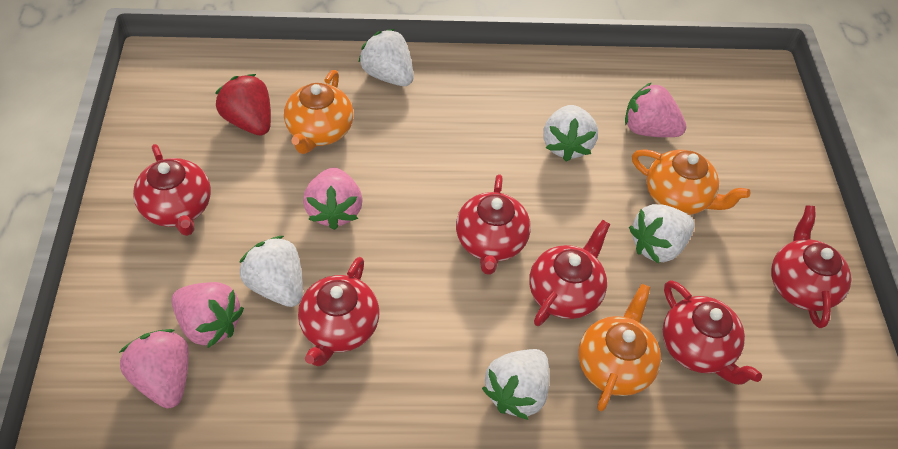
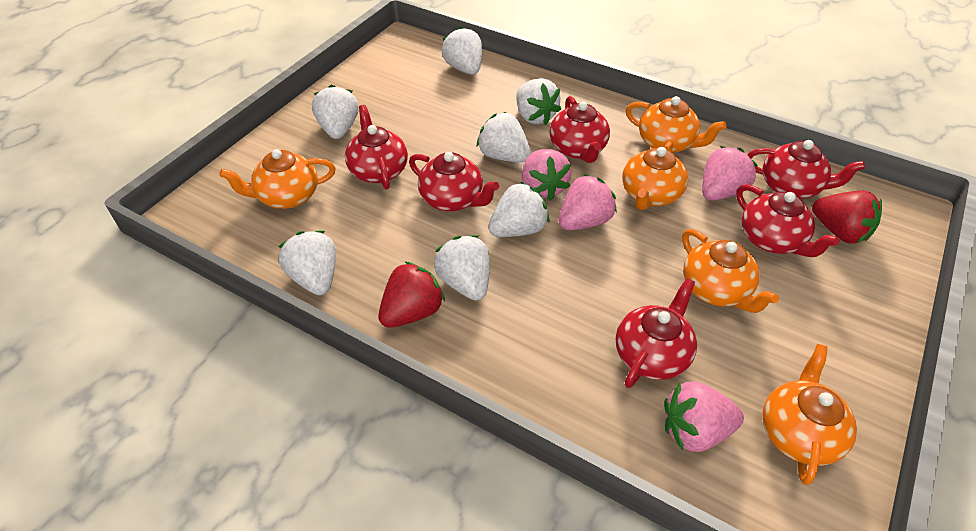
orange teapot: [284,70,353,154] [578,284,661,411] [632,149,750,215] = 3 -> [219,149,336,209] [622,141,688,210] [626,96,726,153] [682,229,779,313] [763,344,857,485] = 5
red strawberry: [215,74,271,136] = 1 -> [379,261,445,328] [812,191,882,244] = 2
white strawberry: [239,236,303,307] [358,29,414,86] [482,349,550,420] [543,105,598,161] [629,204,694,264] = 5 -> [278,231,336,295] [312,85,359,139] [434,235,490,301] [442,27,482,75] [477,112,531,162] [488,182,549,237] [516,78,561,125] = 7

